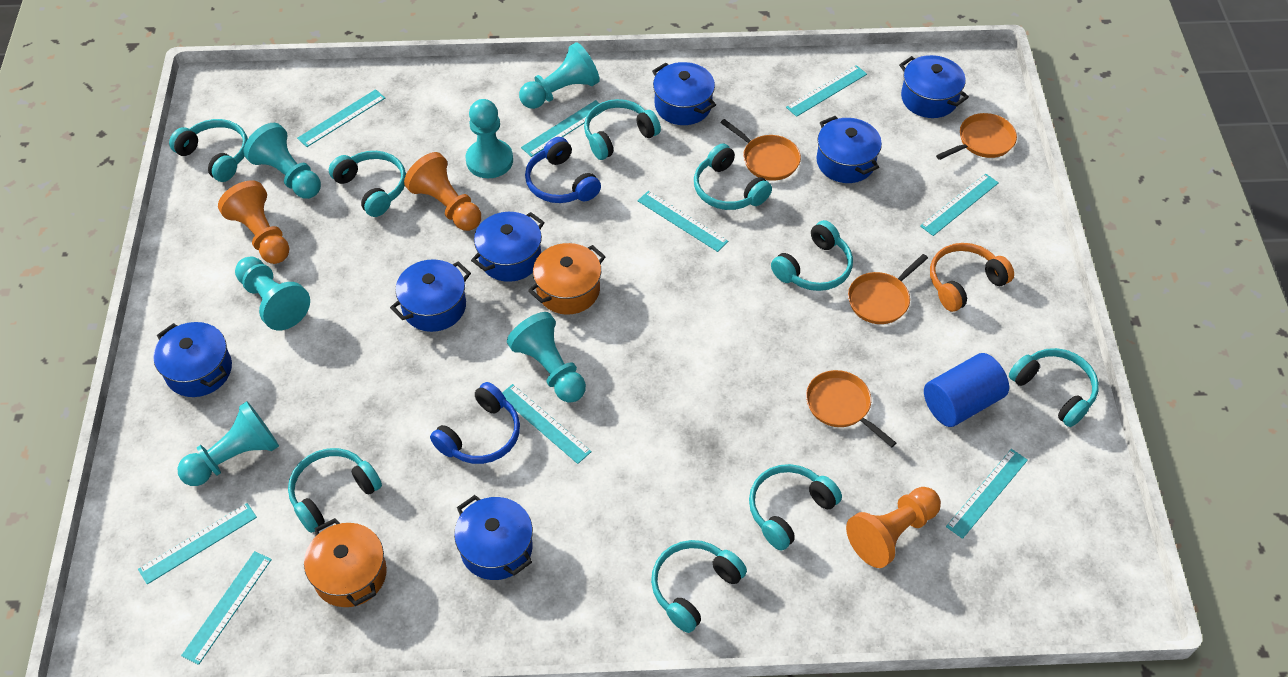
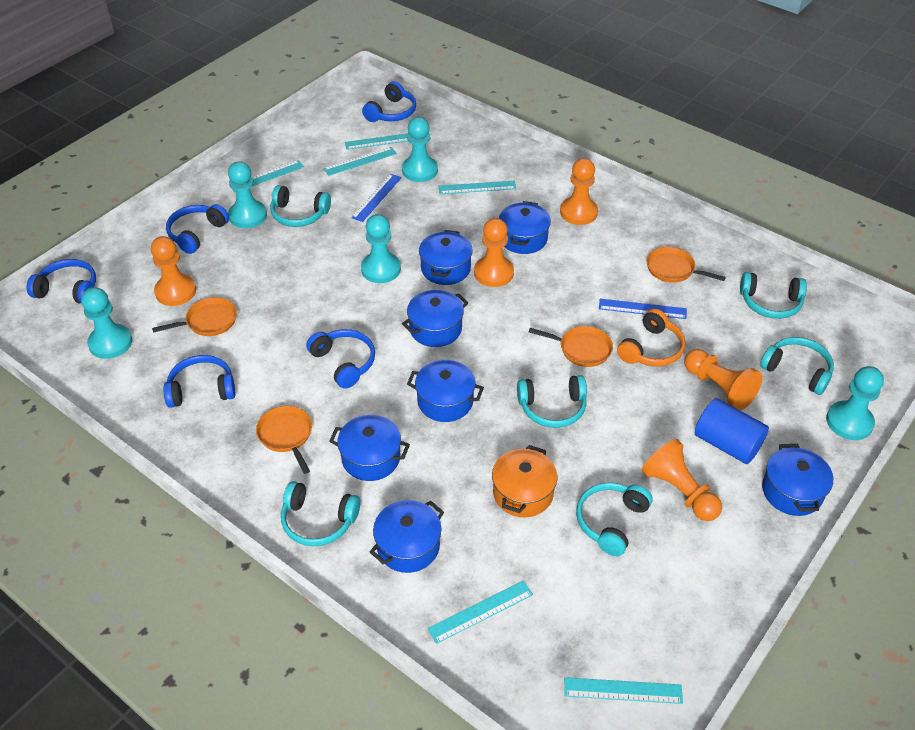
blue headphones: [430,382,520,464] [525,137,601,203] = 2 -> [27,259,96,304] [163,355,235,408] [166,204,229,254] [306,329,375,389] [362,81,416,122] = 5
blue ruler: none = 0 -> [351,174,402,222] [599,299,687,319] = 2
orange pawn: [218,181,289,264] [404,152,481,231] [846,487,941,568] = 3 -> [151,236,196,306] [474,218,514,287] [560,158,598,225] [642,439,722,521] [684,349,762,411] = 5
orange pot: [304,518,387,607] [528,243,606,315] = 2 -> [492,445,557,518] = 1
turquoise headphones: [169,119,248,182] [288,448,382,533] [329,151,406,217] [584,99,661,160] [651,540,747,633] [694,143,772,210] [749,464,842,551] [771,220,853,291] [1009,348,1099,427] = 9 -> [270,185,331,227] [281,481,360,546] [517,375,587,428] [576,482,653,556] [740,272,807,319] [760,337,834,395] = 6
turquoise pawn: [178,401,279,486] [235,257,310,330] [243,123,321,199] [466,99,513,178] [507,312,586,403] [519,42,600,109] = 6 -> [81,287,132,359] [228,161,267,228] [361,214,401,283] [402,117,438,182] [826,366,884,440] = 5
turquoise ruler: [138,503,257,584] [181,551,272,665] [297,89,385,147] [502,384,592,464] [521,100,605,157] [638,191,728,252] [786,65,867,117] [920,173,999,236] [946,449,1028,539] = 9 -> [229,160,304,193] [323,147,397,176] [345,133,408,150] [428,580,533,644] [439,180,517,194] [564,677,683,704] = 6

